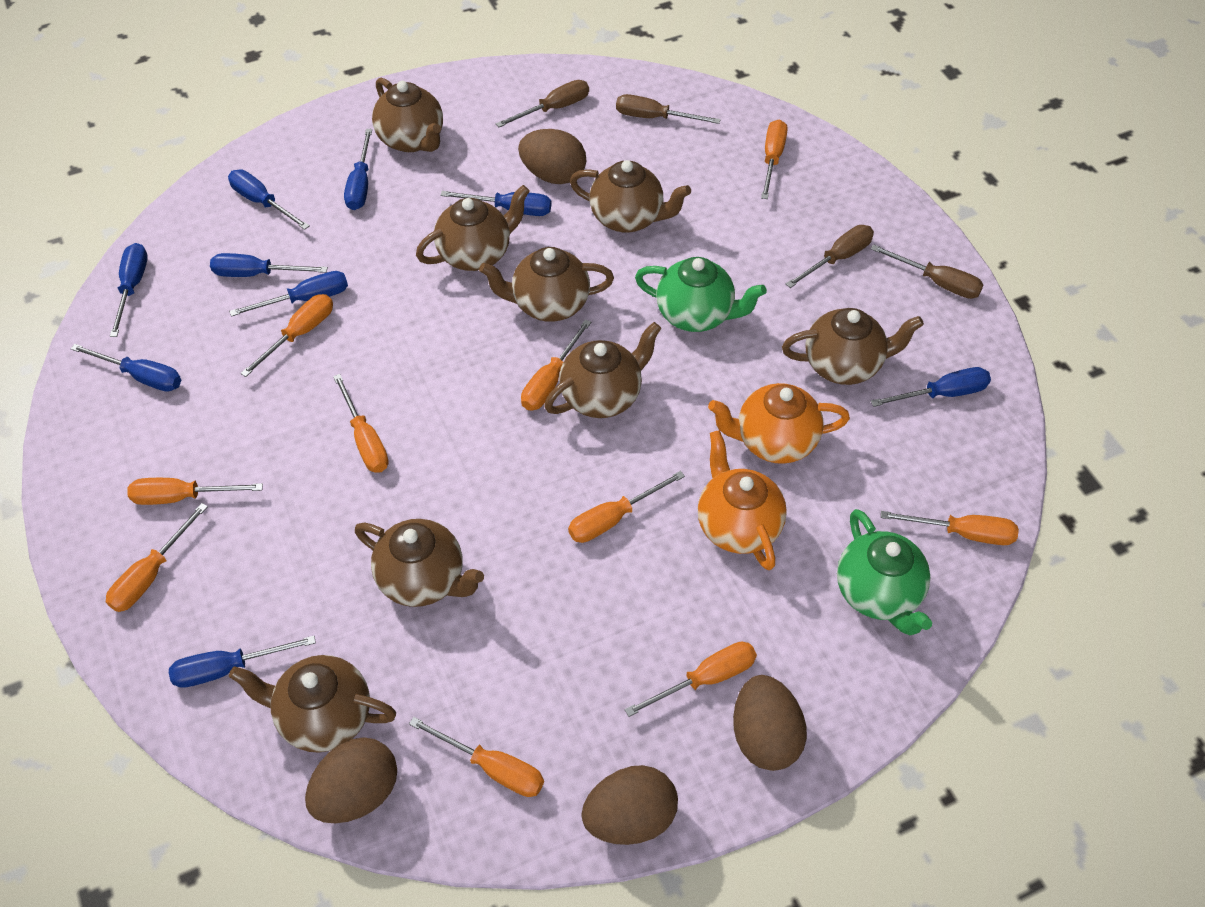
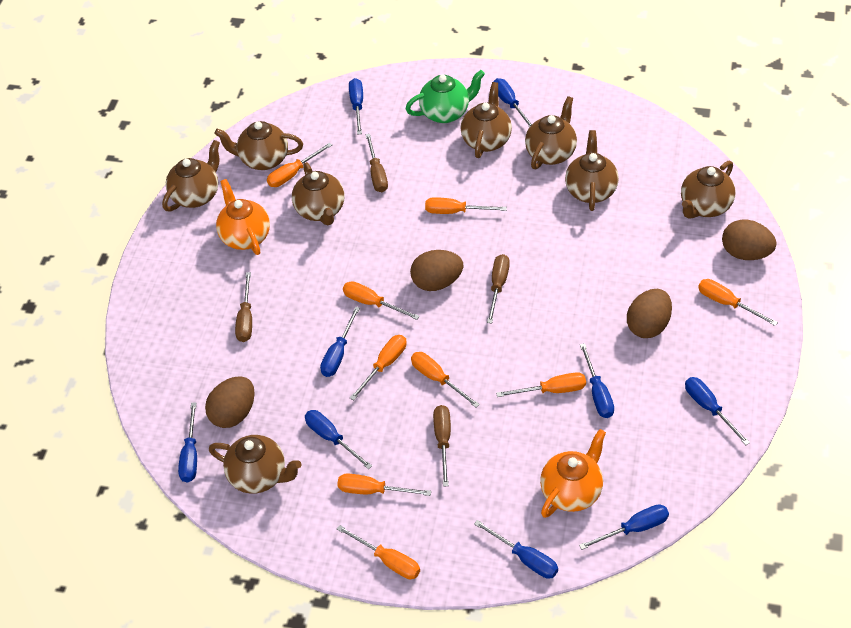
green teapot: [635,257,767,332] [837,509,932,635] = 2 -> [406,70,485,123] = 1
orange screwdriver: [106,503,208,612] [127,478,263,505] [240,294,333,377] [333,374,389,473] [409,717,544,797] [521,319,591,411] [568,471,685,543] [625,642,757,717] [761,119,788,199] [881,511,1019,545] = 10 -> [267,143,332,187] [337,474,431,496] [337,525,420,579] [343,281,420,320] [350,335,407,400] [411,352,480,407] [425,197,507,214] [496,372,586,397] [698,279,778,326] = 9

